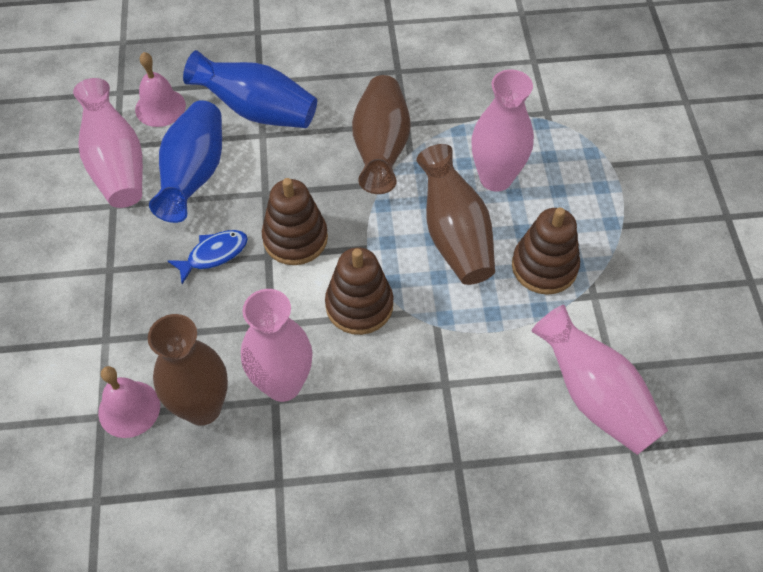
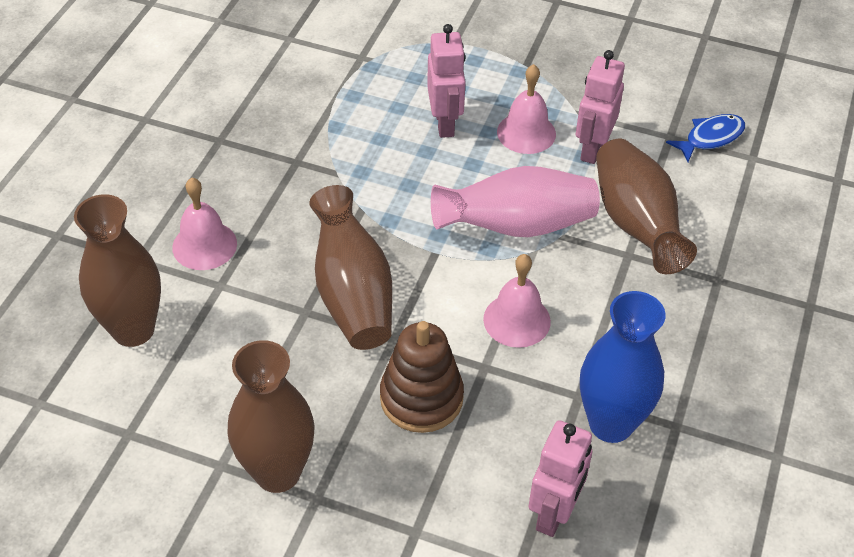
blue vase: [149,100,222,223] [183,50,317,128] = 2 -> [580,291,666,443] = 1
brown stacking toy: [262,178,328,265] [325,247,393,335] [512,208,580,295] = 3 -> [380,321,464,433] = 1
brown vase: [148,314,228,426] [352,75,411,194] [417,144,495,285] = 3 -> [74,194,161,347] [228,340,315,493] [309,185,392,350] [596,139,697,274] = 4
pink bell: [98,366,160,438] [135,52,186,127] = 2 -> [172,178,237,270] [483,254,551,348] [497,64,556,154] = 3
pink robot: none = 0 -> [427,24,466,138] [528,420,592,537] [576,50,625,164] = 3
pink vase: [73,78,143,208] [241,289,313,402] [471,70,534,192] [532,305,668,455] = 4 -> [431,166,600,237] = 1

